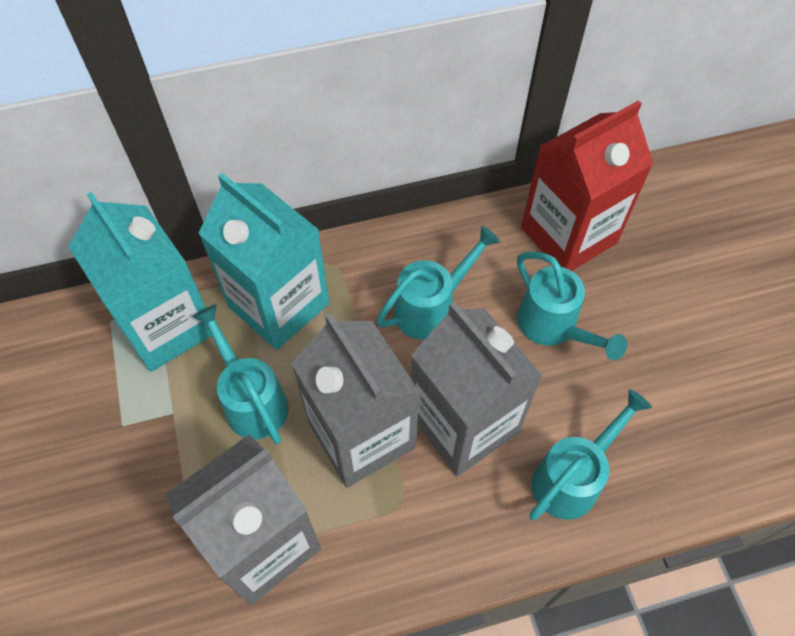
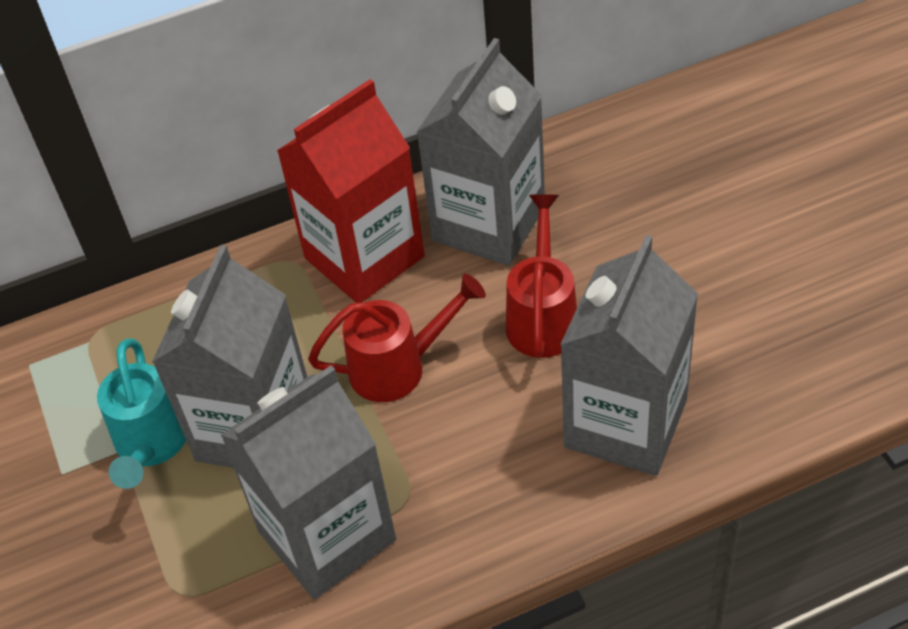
grey carton: [164,435,321,605] [291,313,420,488] [411,302,543,476] = 3 -> [152,245,307,468] [221,365,396,599] [417,38,545,266] [560,235,698,476] = 4
red watering can: none = 0 -> [308,274,486,402] [506,194,577,358] = 2
turquoise carton: [69,192,212,372] [198,173,330,350] = 2 -> none = 0
turquoise watering can: [192,305,289,444] [376,226,500,340] [517,252,627,360] [529,389,652,521] = 4 -> [97,339,186,489] = 1

